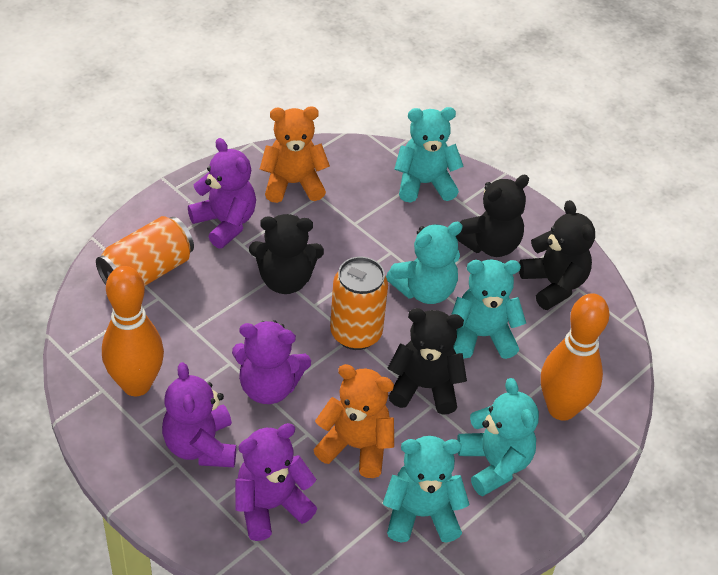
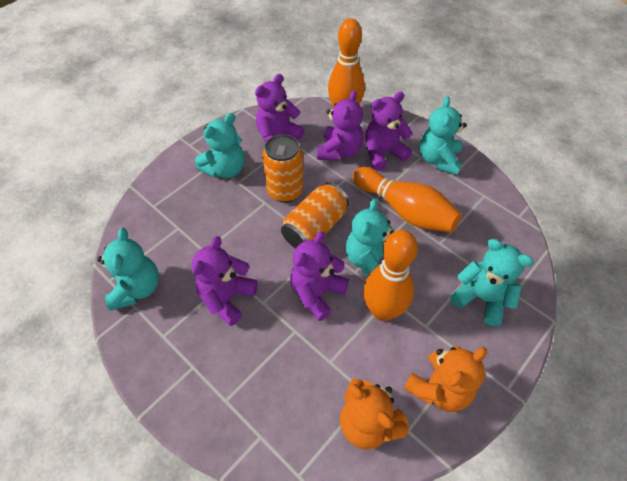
black teddy bear: [249,214,324,294] [387,308,467,415] [456,175,529,257] [519,200,595,310] = 4 -> none = 0
orange bowling pin: [102,266,164,396] [541,293,610,421] = 2 -> [328,18,365,108] [353,167,462,232] [363,230,418,321] = 3
purple teddy bear: [162,362,236,467] [188,138,256,248] [232,320,311,404] [235,423,317,541] = 4 -> [192,236,258,326] [255,74,305,142] [290,231,349,321] [317,90,363,161] [365,92,413,171] = 5

